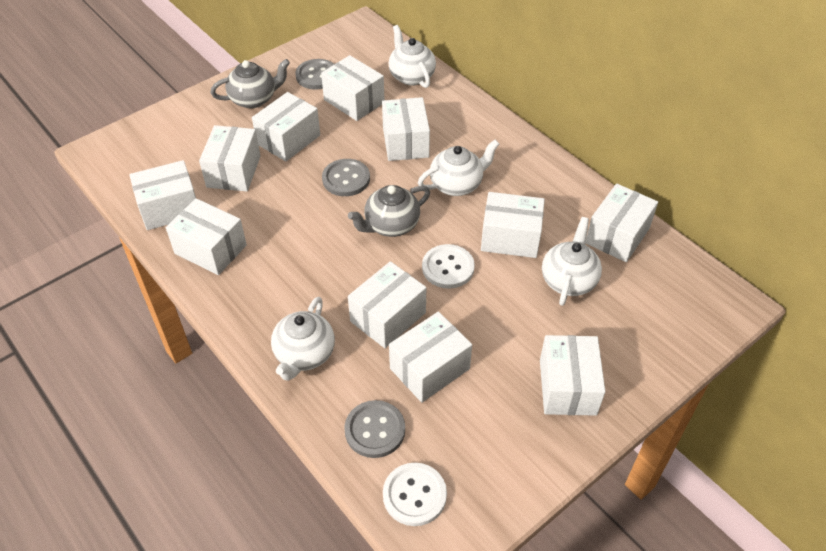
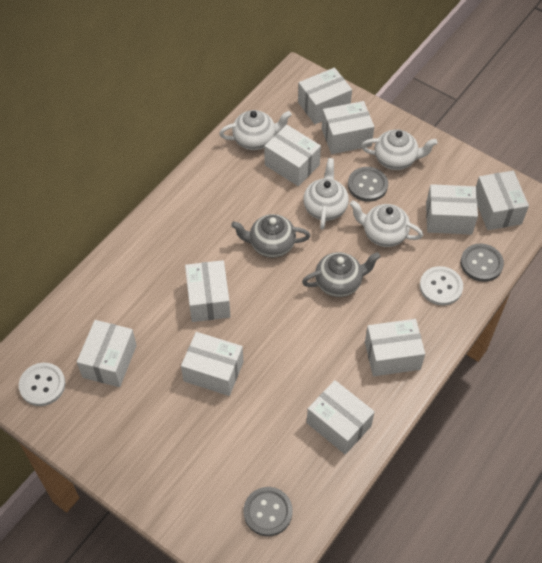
white box: [129,160,196,230] [166,198,247,275] [199,125,261,192] [252,92,320,162] [321,55,384,121] [348,261,426,348] [382,97,430,161] [389,312,472,403] [481,192,545,258] [540,335,605,416] [586,184,658,262] = 11 -> [77,320,137,387] [181,332,243,396] [185,260,231,322] [264,125,321,186] [298,67,352,124] [307,380,375,455] [322,101,374,154] [365,319,425,376] [426,184,478,235] [476,171,529,230] = 10

